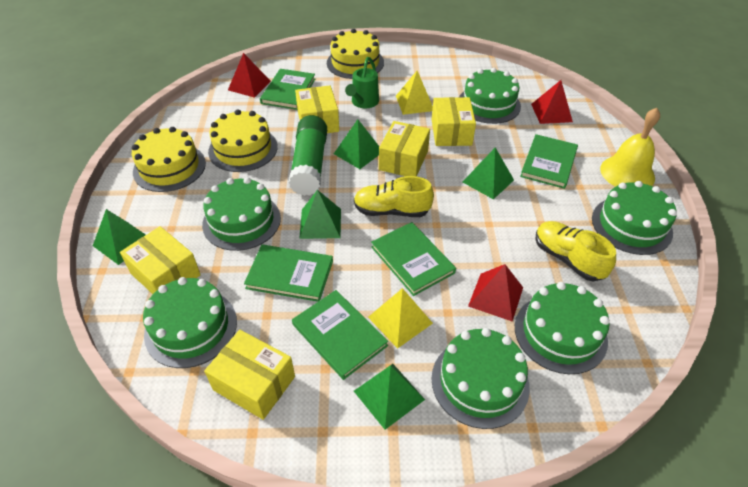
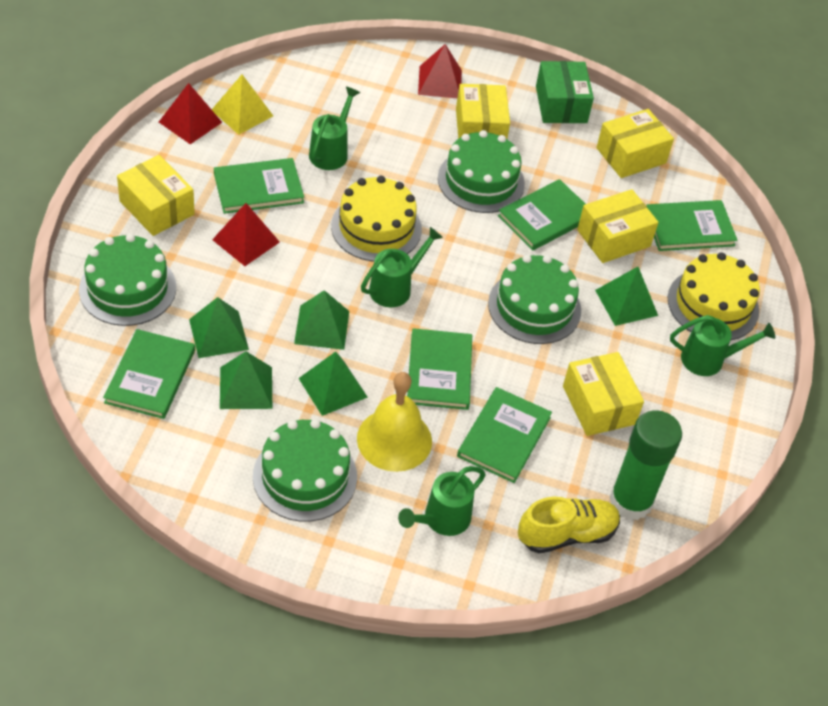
green book: [244,244,333,302] [260,69,315,110] [292,290,388,380] [371,222,456,296] [520,134,578,189] = 5 -> [103,329,195,419] [214,158,304,214] [407,328,472,410] [457,387,552,483] [498,179,585,250] [646,200,737,251] = 6
green box: none = 0 -> [536,61,594,123] = 1
green cake: [143,277,237,368] [202,177,281,251] [431,328,530,429] [459,68,521,124] [515,282,610,374] [592,181,677,255] = 6 -> [79,234,176,326] [253,419,357,522] [438,130,525,213] [488,255,581,344] = 4
green watering can: [345,57,379,108] = 1 -> [309,87,360,170] [361,227,443,307] [398,466,486,536] [670,315,775,376] = 4
yellow cake: [132,127,206,192] [208,109,278,172] [327,29,384,79] = 3 -> [331,176,422,262] [668,252,760,341] = 2
yellow pyramid: [368,288,433,349] [396,71,433,115] = 2 -> [212,75,273,135] = 1
yellow shoe: [354,176,434,217] [536,221,616,282] = 2 -> [518,497,620,553] = 1

